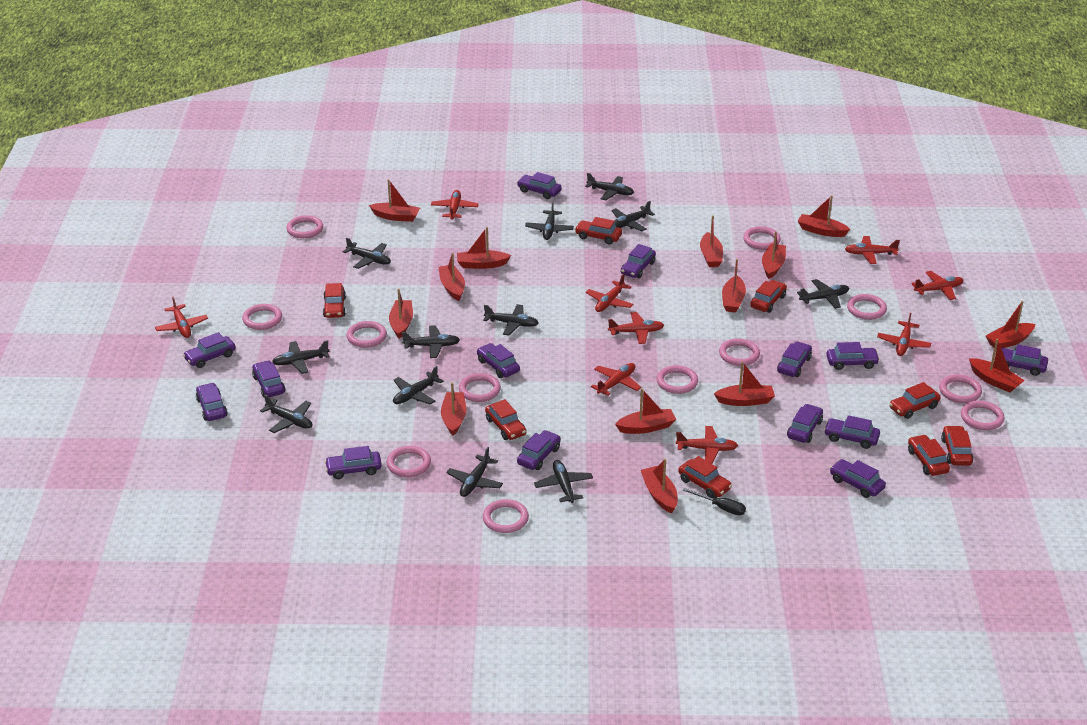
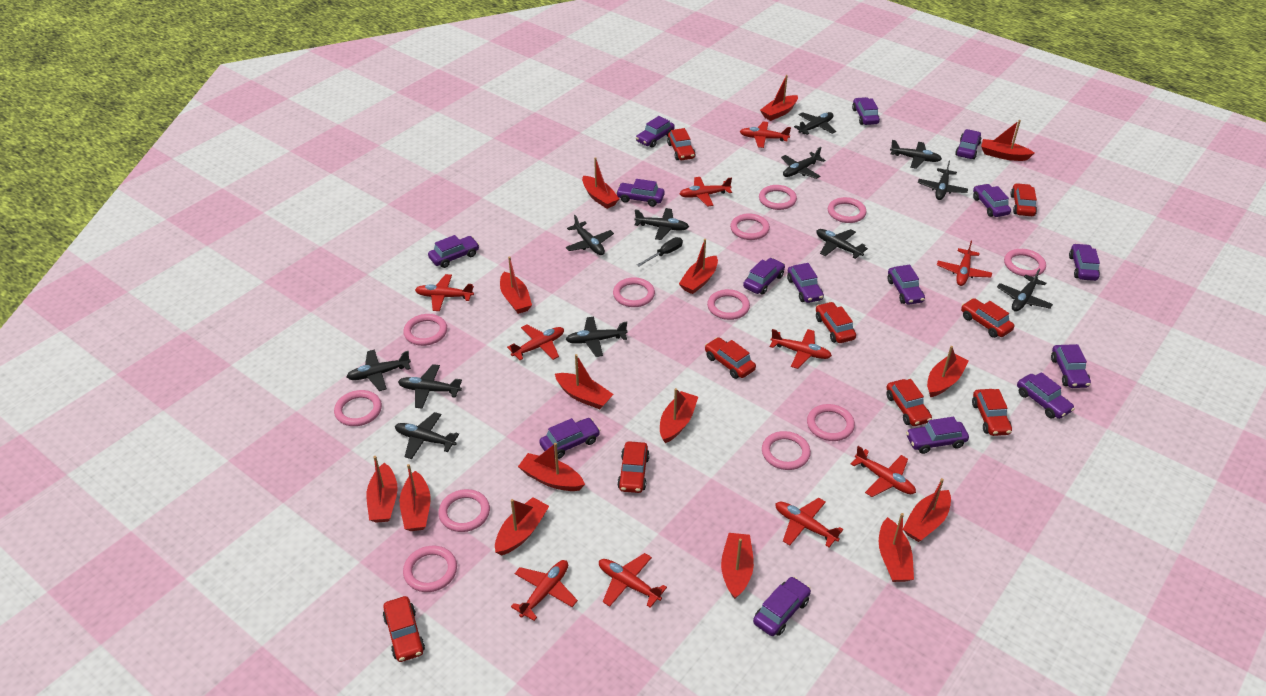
purple car: [183,332,236,368] [196,383,228,421] [252,360,285,397] [325,446,382,479] [477,343,520,378] [517,172,562,199] [517,430,561,470] [621,244,656,278] [777,341,812,377] [787,404,823,443] [824,415,880,449] [826,342,880,370] [830,459,886,498] [996,344,1048,376] = 14 -> [428,235,479,268] [539,418,600,459] [616,179,665,207] [636,116,675,147] [743,258,785,295] [753,576,811,636] [787,263,824,303] [852,97,880,125] [888,265,925,305] [906,417,969,454] [955,129,982,159] [973,184,1011,217] [1017,372,1075,419] [1051,344,1091,388] [1069,244,1100,281] = 15
red boat: [369,179,420,222] [389,289,413,339] [438,253,465,301] [441,383,467,436] [457,227,511,269] [615,388,676,434] [641,459,678,514] [700,215,723,267] [714,361,775,406] [722,259,746,313] [762,231,786,279] [798,195,850,237] [969,339,1025,392] [986,301,1035,349] = 14 -> [366,456,398,523] [400,464,431,531] [495,497,549,556] [500,257,532,314] [518,443,585,491] [555,354,614,409] [582,157,620,209] [660,388,698,443] [679,239,718,294] [721,533,754,599] [760,75,798,121] [879,513,914,582] [903,478,951,542] [927,346,969,397] [981,120,1034,161] = 15
red car: [323,283,346,318] [485,399,526,440] [575,217,622,245] [678,456,732,498] [750,280,787,313] [889,382,941,419] [908,434,950,476] [941,426,973,465] = 8 -> [383,596,425,662] [617,441,650,493] [667,128,696,160] [705,337,756,379] [816,302,856,343] [886,379,932,426] [961,298,1014,338] [972,389,1012,436] [1010,183,1037,216] = 9
red plane: [155,297,208,338] [431,190,479,219] [586,274,634,312] [591,363,641,396] [608,312,664,344] [676,426,738,464] [845,236,900,264] [877,313,931,356] [911,271,964,300] = 9 -> [415,274,474,311] [507,325,564,360] [511,560,578,621] [599,553,667,608] [680,177,732,207] [740,122,791,148] [770,329,832,369] [775,498,843,547] [851,446,916,497] [937,241,992,286] = 10

